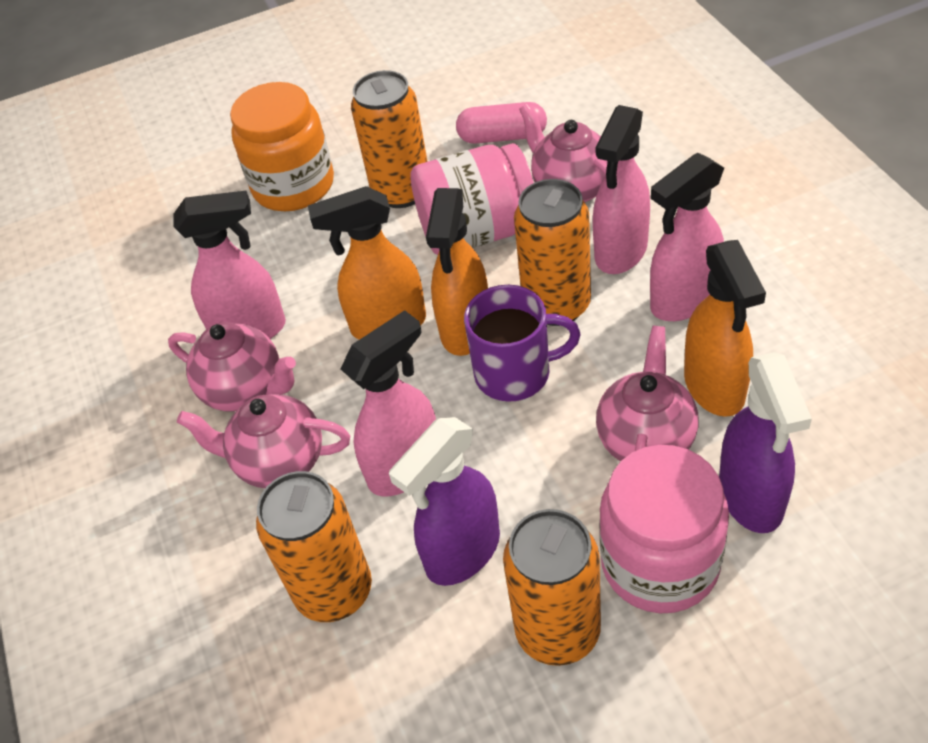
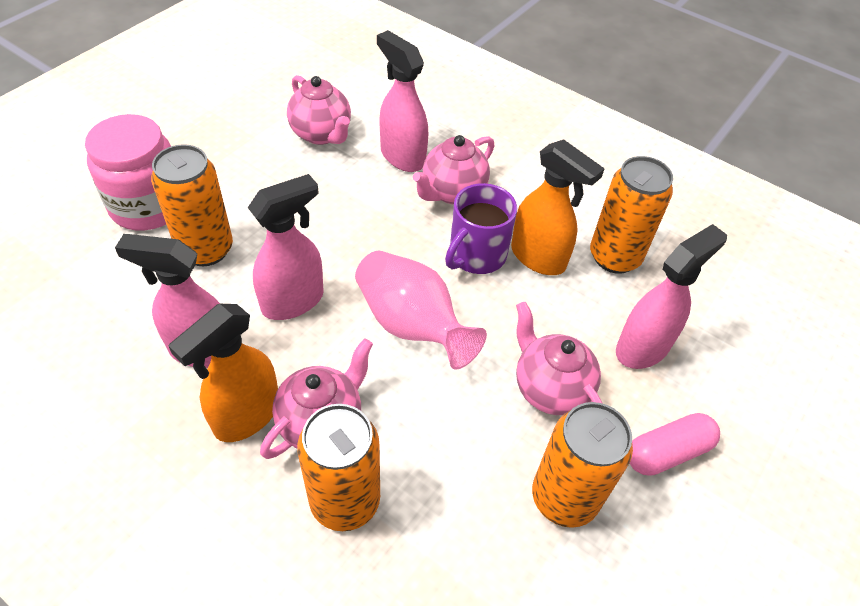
orange jar: [230,82,334,211] = 1 -> none = 0
orange spray bottle: [308,186,426,340] [426,188,488,356] [684,240,766,417] = 3 -> [169,304,278,442] [511,139,605,275] = 2
pink jar: [410,143,534,255] [599,445,729,613] = 2 -> [85,114,171,230] = 1
pink vase: none = 0 -> [355,250,487,370] = 1
purple spray bottle: [389,417,500,586] [719,352,812,533] = 2 -> none = 0

